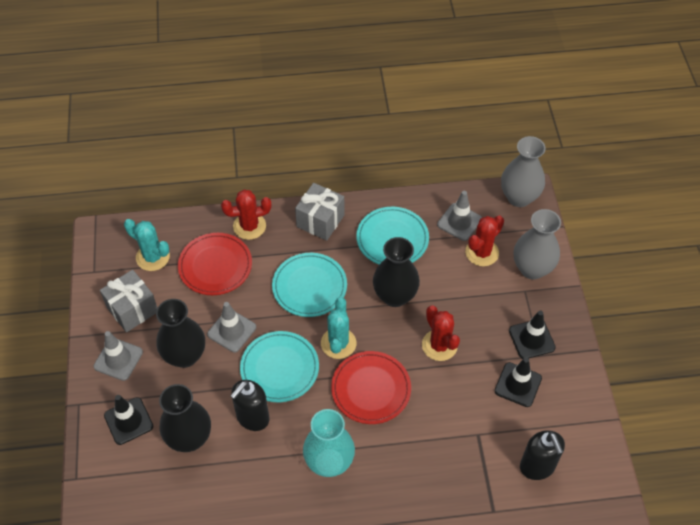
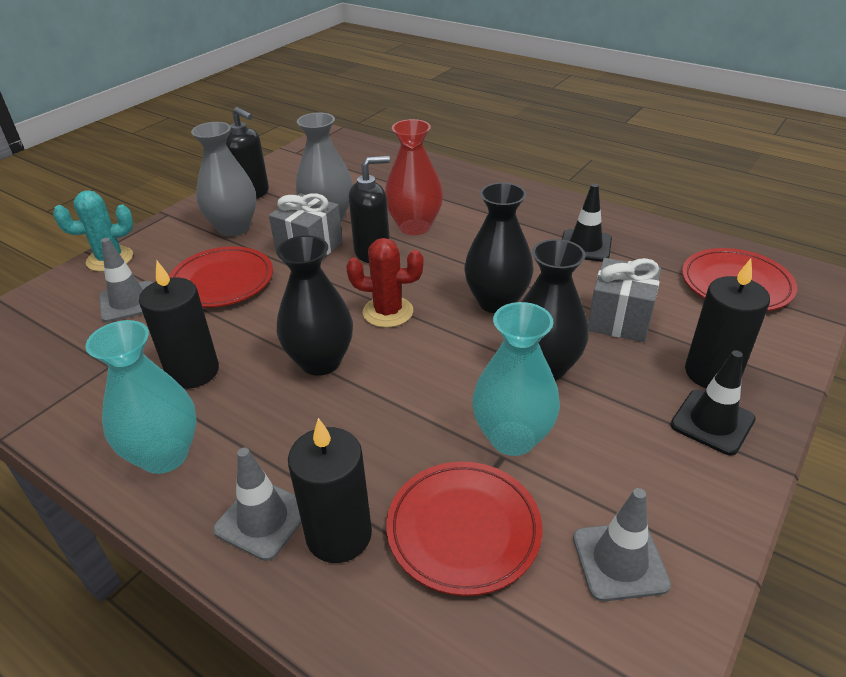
black candle: none = 0 -> [139,261,219,389] [288,418,372,563] [685,259,770,388] = 3
black traffic cone: [104,395,153,445] [495,357,542,407] [509,310,556,359] = 3 -> [562,184,612,262] [670,350,756,455] = 2
red cactus: [221,190,271,240] [422,305,460,361] [465,216,504,266] = 3 -> [346,238,423,328] = 1
red plate: [178,233,252,295] [331,351,411,424] = 2 -> [169,246,273,307] [386,461,542,596] [682,248,797,311] = 3
red vase: none = 0 -> [385,119,443,235] = 1
turquoise cactus: [124,219,170,271] [321,297,356,359] = 2 -> [53,191,133,272] = 1
turquoise plate: [240,331,319,402] [272,253,347,317] [356,207,429,264] = 3 -> none = 0
turquoise vase: [303,409,355,477] = 1 -> [86,320,197,474] [472,302,560,456] = 2

